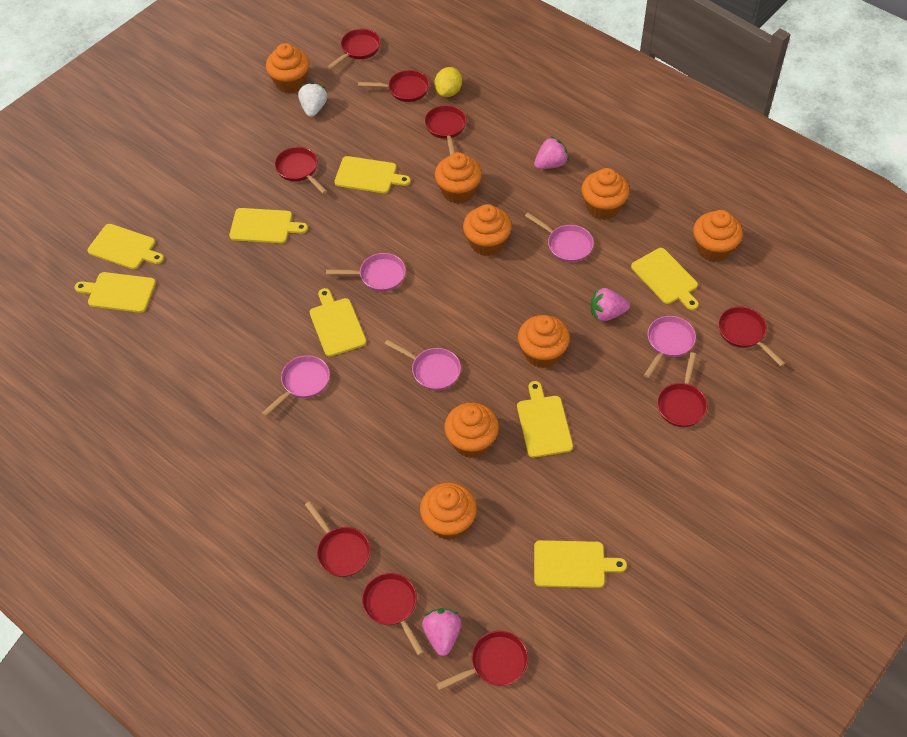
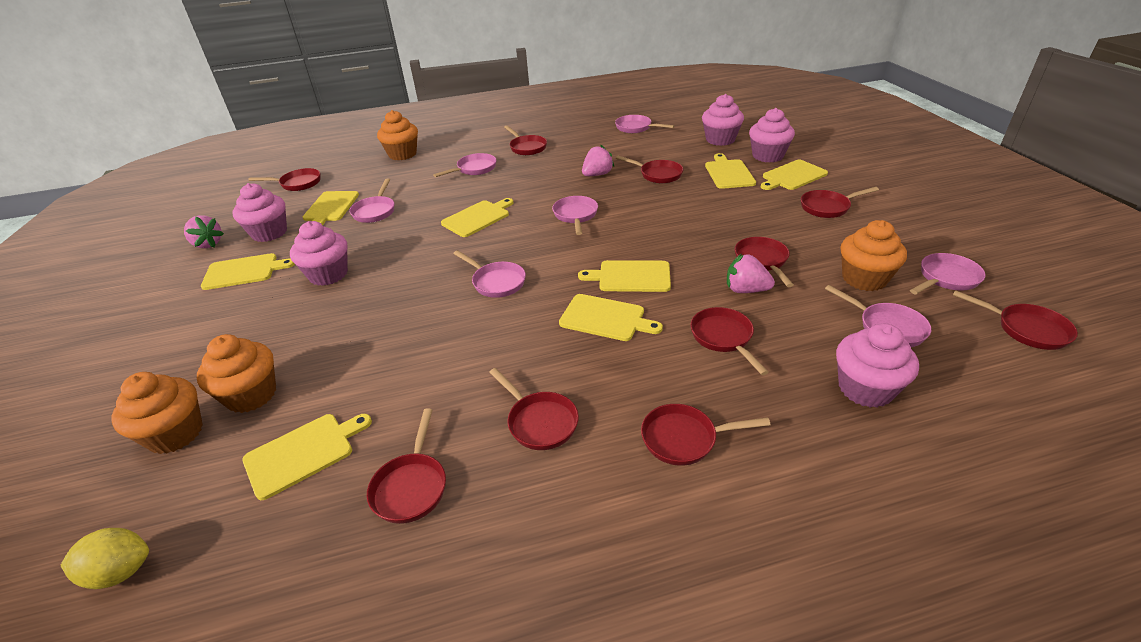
orange cupcake: [266,43,310,93] [420,483,477,540] [435,152,482,204] [444,403,499,458] [463,204,512,256] [518,315,570,368] [582,168,629,220] [693,210,743,262] = 8 -> [111,372,203,454] [197,334,276,413] [377,110,418,160] [840,220,907,291] = 4
pink cupcake: none = 0 -> [232,183,287,242] [290,221,348,286] [702,94,744,146] [749,108,795,163] [836,323,919,408] = 5
pink pan: [262,355,330,416] [326,253,406,292] [385,339,461,391] [525,213,594,263] [644,316,696,378] = 5 -> [349,178,394,223] [433,153,496,177] [453,250,526,298] [552,196,598,235] [615,115,675,133] [825,285,931,347] [910,253,986,294] = 7
red pan: [275,147,327,194] [305,501,371,577] [327,29,381,70] [358,70,429,102] [362,573,424,656] [424,105,467,155] [436,631,528,690] [657,352,708,427] [718,307,785,366] = 9 -> [248,168,321,191] [367,408,446,524] [489,368,579,450] [504,126,547,155] [616,155,683,183] [641,404,770,466] [690,307,769,375] [735,237,794,287] [801,187,879,218] [953,290,1078,350] = 10
white strawberry: [298,82,327,117] = 1 -> none = 0

